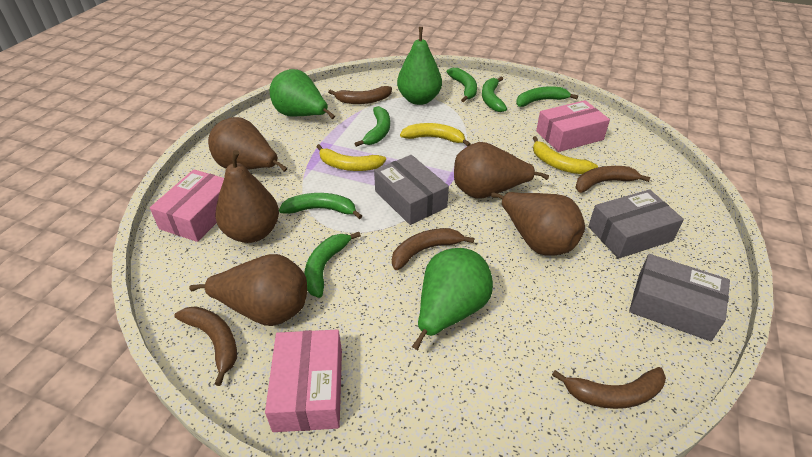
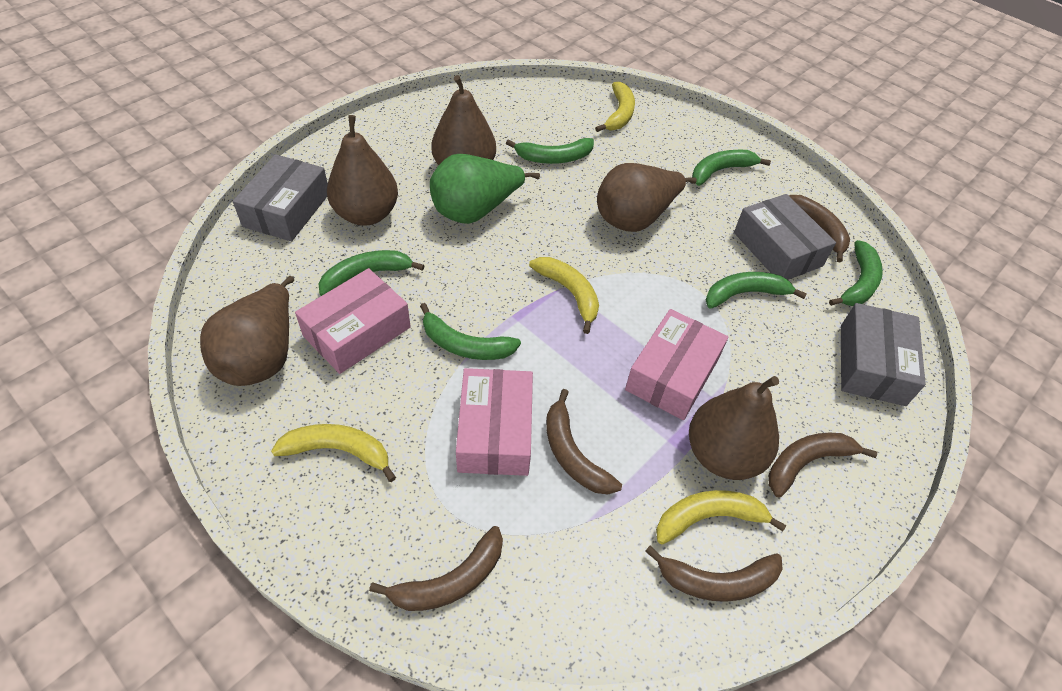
green pear: [270,69,335,119] [397,27,442,105] [412,248,493,350] = 3 -> [430,154,540,224] = 1
yellow banana: [316,144,386,171] [400,123,471,146] [533,136,598,174] = 3 -> [271,424,396,482] [529,257,599,334] [595,82,635,132] [656,490,786,544] = 4

